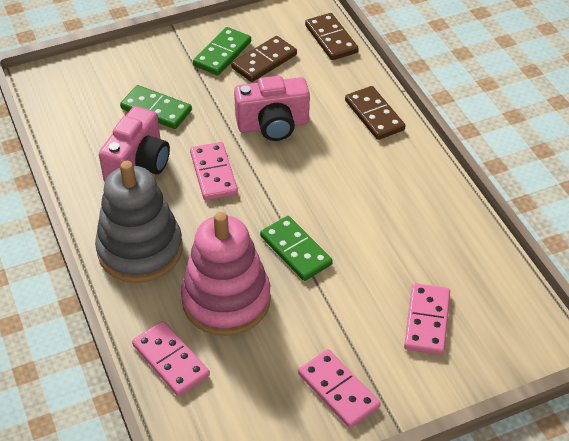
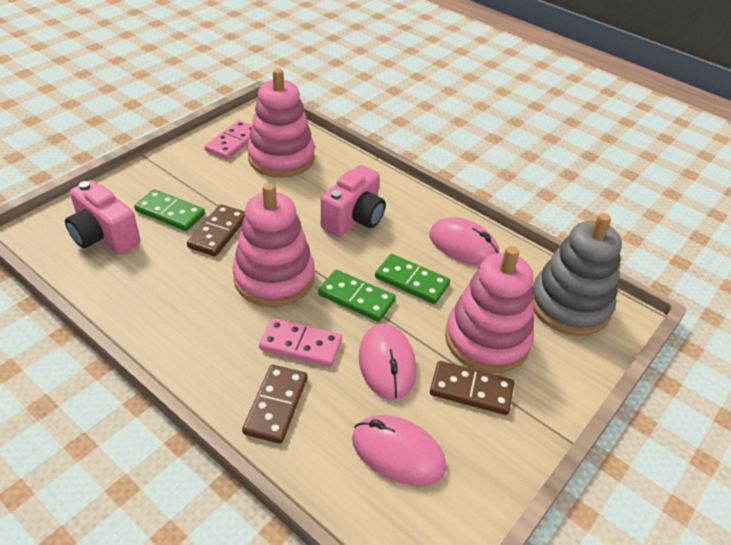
pink domino: [132,321,210,396] [190,142,238,200] [298,349,380,428] [404,283,450,355] = 4 -> [205,120,253,160] [259,318,342,367] = 2
pink mouse: none = 0 -> [352,415,446,486] [359,323,416,400] [429,217,500,266] = 3
pink stacking toy: [181,212,271,336] = 1 -> [233,183,315,307] [247,69,315,178] [445,246,534,373] = 3

